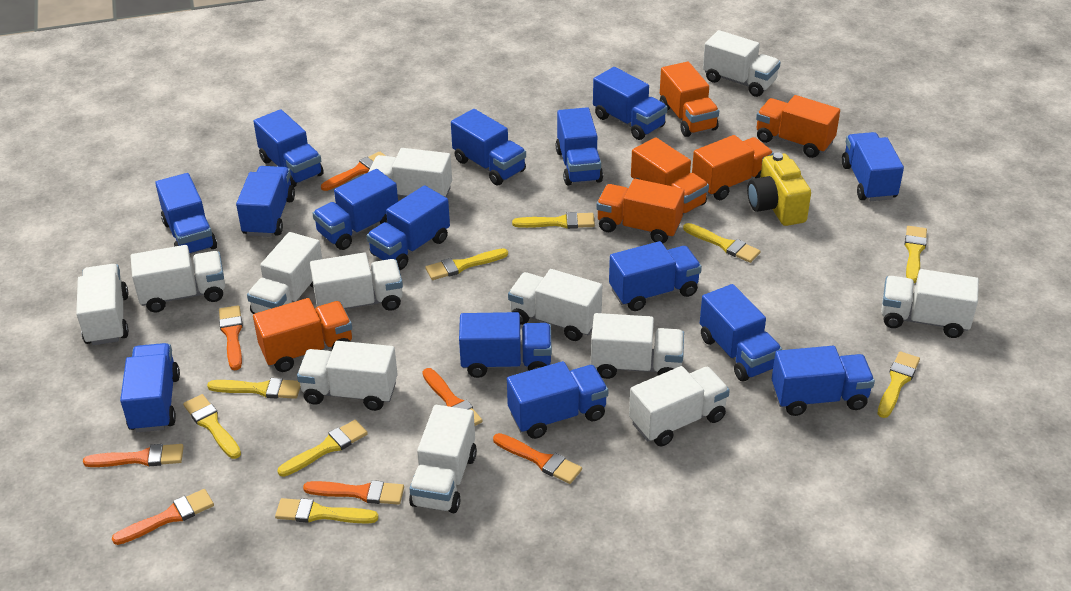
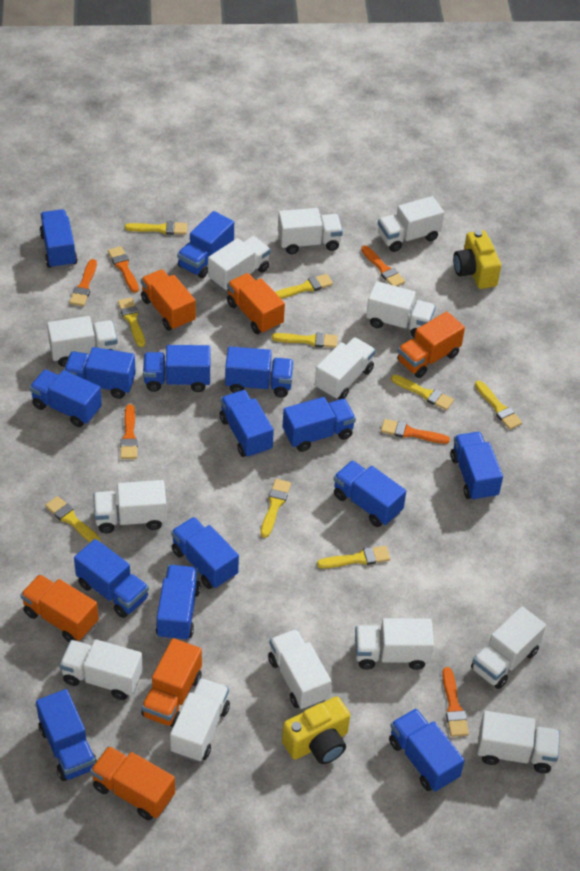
orange brush: [83,444,184,467] [112,489,214,545] [219,305,243,370] [303,480,404,505] [321,152,386,191] [422,368,483,426] [493,433,582,484] = 7 -> [70,259,97,306] [108,246,139,293] [120,404,138,459] [361,246,405,286] [381,419,450,444] [442,667,469,737] = 6
white truck: [76,264,129,345] [130,245,225,312] [247,232,322,314] [297,341,398,411] [310,252,403,311] [368,148,452,198] [409,405,477,513] [508,269,602,341] [591,313,684,379] [629,366,730,446] [703,30,781,97] [881,269,979,338] = 12 -> [47,316,118,367] [59,639,143,700] [93,480,167,533] [170,678,230,762] [208,236,271,291] [268,629,331,710] [278,208,343,254] [315,337,375,400] [355,618,434,670] [366,281,436,338] [378,196,444,252] [471,606,546,689] [477,711,560,773] = 13
yellow camera: [747,152,811,226] = 1 -> [282,696,350,764] [453,230,501,289] = 2

